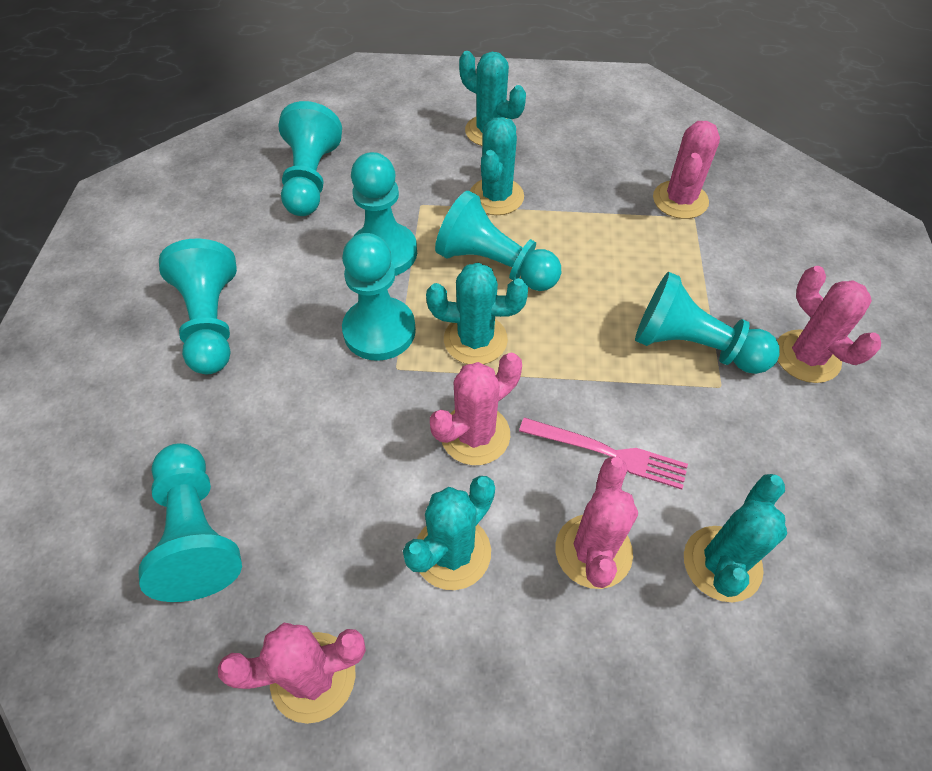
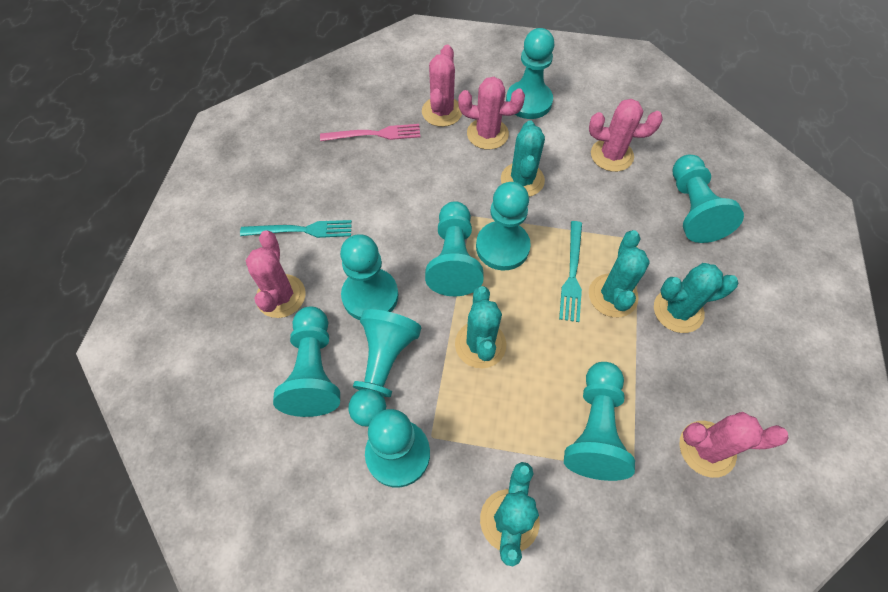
turquoise fork: none = 0 -> [240,220,352,238] [559,221,582,322] = 2
turquoise pawn: [138,443,242,602] [159,239,237,374] [279,101,342,216] [342,233,416,361] [351,152,417,276] [435,191,561,291] [635,272,780,374] = 7 -> [273,307,340,417] [340,234,398,320] [348,309,421,427] [365,409,430,487] [425,201,484,296] [476,182,531,270] [506,28,554,119] [564,362,635,481] [673,155,744,243] = 9

